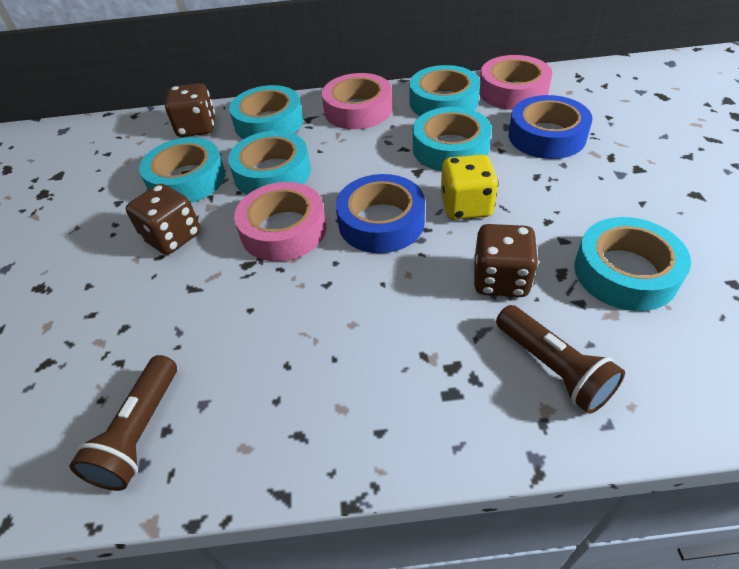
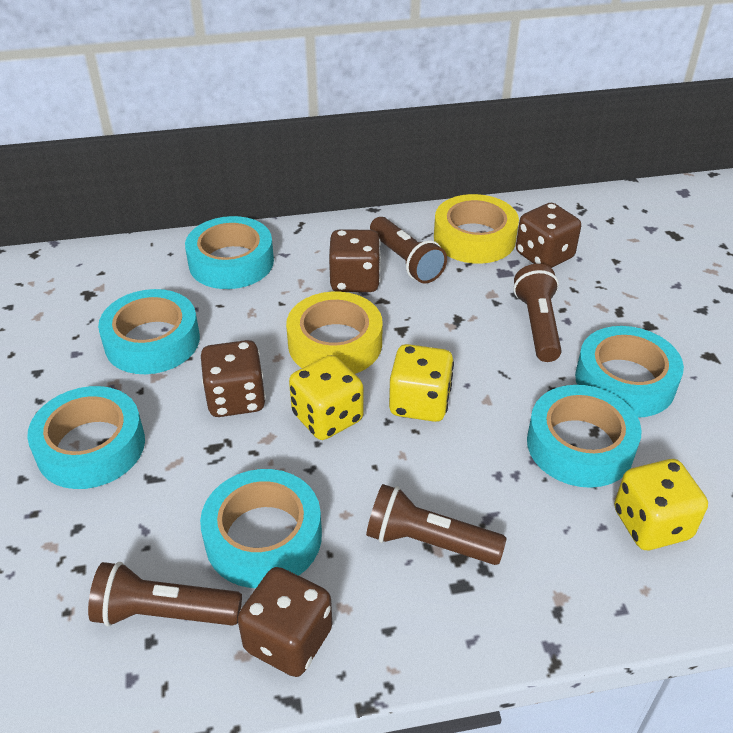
blue tape: [336,174,425,253] [509,95,592,159] = 2 -> none = 0
brown dice: [126,184,201,255] [165,83,215,137] [474,224,538,297] = 3 -> [201,340,266,417] [238,567,332,677] [329,230,381,292] [516,203,581,268] = 4
brown flashlight: [69,355,177,491] [496,305,625,414] = 2 -> [88,562,242,627] [366,484,506,565] [370,217,447,283] [513,264,562,362] = 4
pink tape: [234,182,326,261] [322,73,392,129] [479,55,552,110] = 3 -> none = 0
yellow dice: [441,154,499,220] = 1 -> [289,355,364,440] [389,344,454,422] [614,459,708,550] = 3
yellow tape: none = 0 -> [286,292,383,374] [434,194,519,264] = 2

